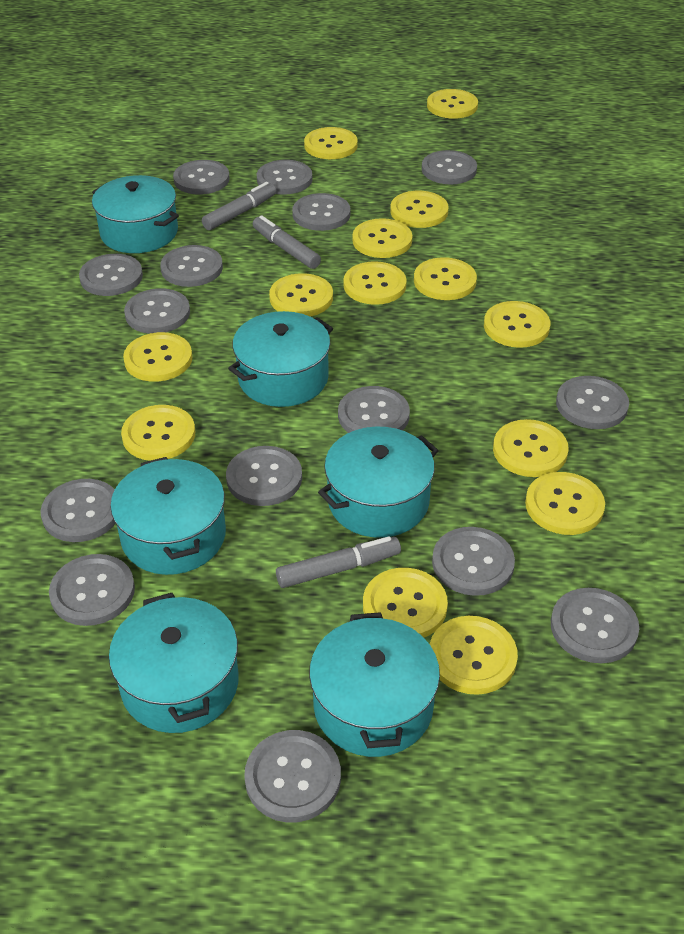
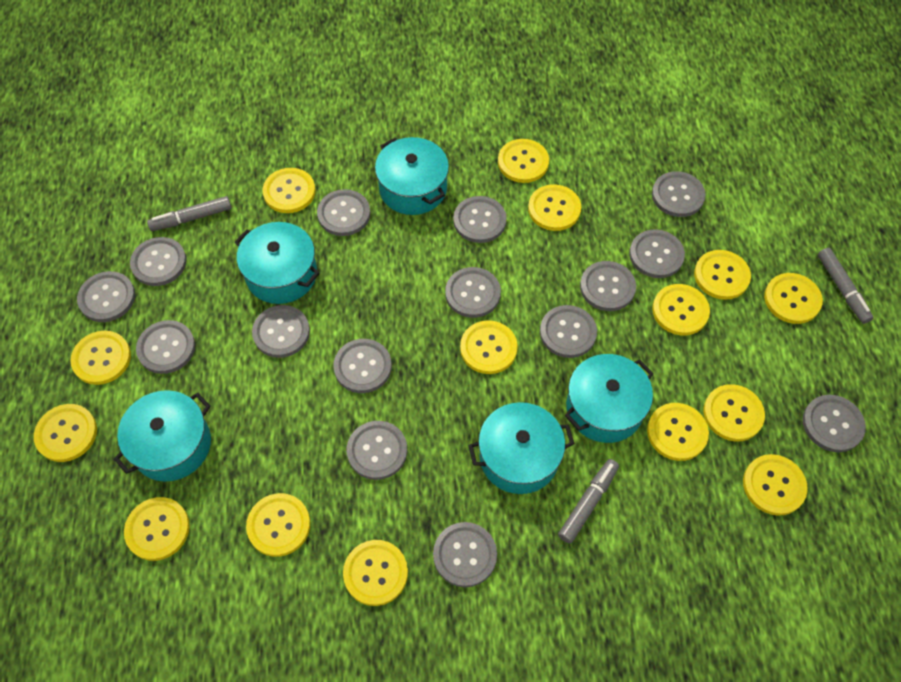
turquoise pot: [92,175,179,253] [109,593,239,733] [110,457,226,575] [228,311,333,407] [309,612,440,757] [318,427,439,538] = 6 -> [114,390,211,481] [235,222,320,304] [375,137,449,215] [468,402,574,494] [565,354,654,443] = 5
yellow button: [121,405,195,461] [123,332,192,382] [269,273,333,317] [304,127,358,159] [343,261,407,305] [352,218,412,258] [363,568,448,637] [390,191,449,228] [414,257,477,300] [427,89,478,119] [430,616,518,695] [484,301,550,348] [493,419,569,477] [525,472,605,535] = 14 -> [34,404,97,462] [70,331,131,385] [124,497,190,561] [246,493,310,557] [263,168,315,213] [343,540,408,606] [460,320,518,374] [498,139,549,183] [528,184,581,231] [647,403,709,461] [652,284,710,335] [694,250,751,300] [703,384,765,442] [743,454,808,516] [764,273,823,324] = 15

